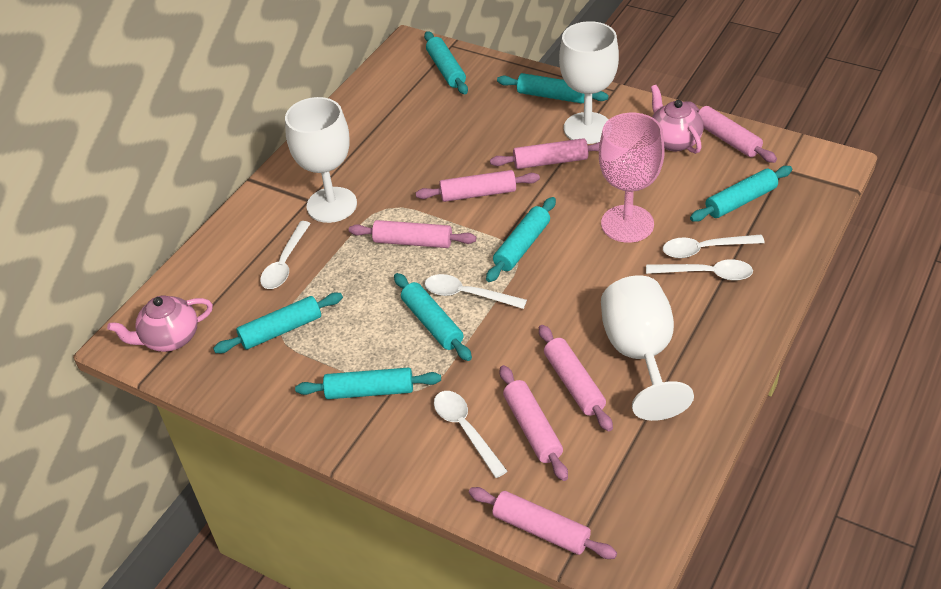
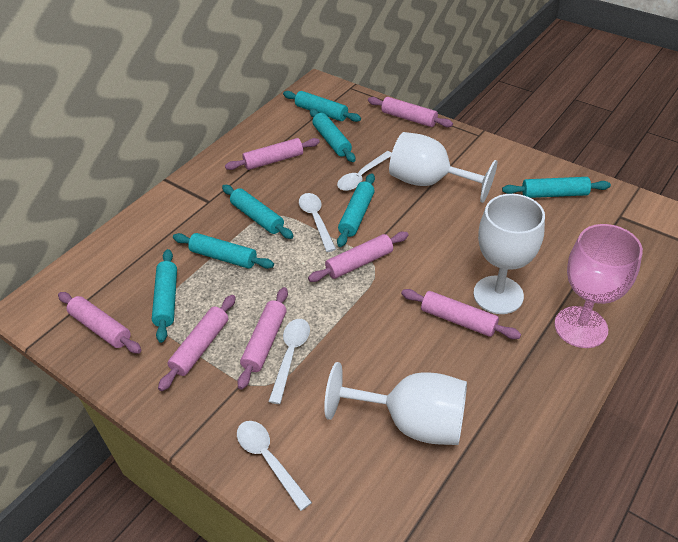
pink teapot: [107,296,213,352] [651,85,703,154] = 2 -> none = 0
white spoon: [260,221,311,289] [425,274,527,309] [434,391,507,478] [646,259,753,281] [663,235,765,258] = 5 -> [237,421,312,511] [268,319,310,404] [299,193,336,252] [337,151,392,191] = 4

